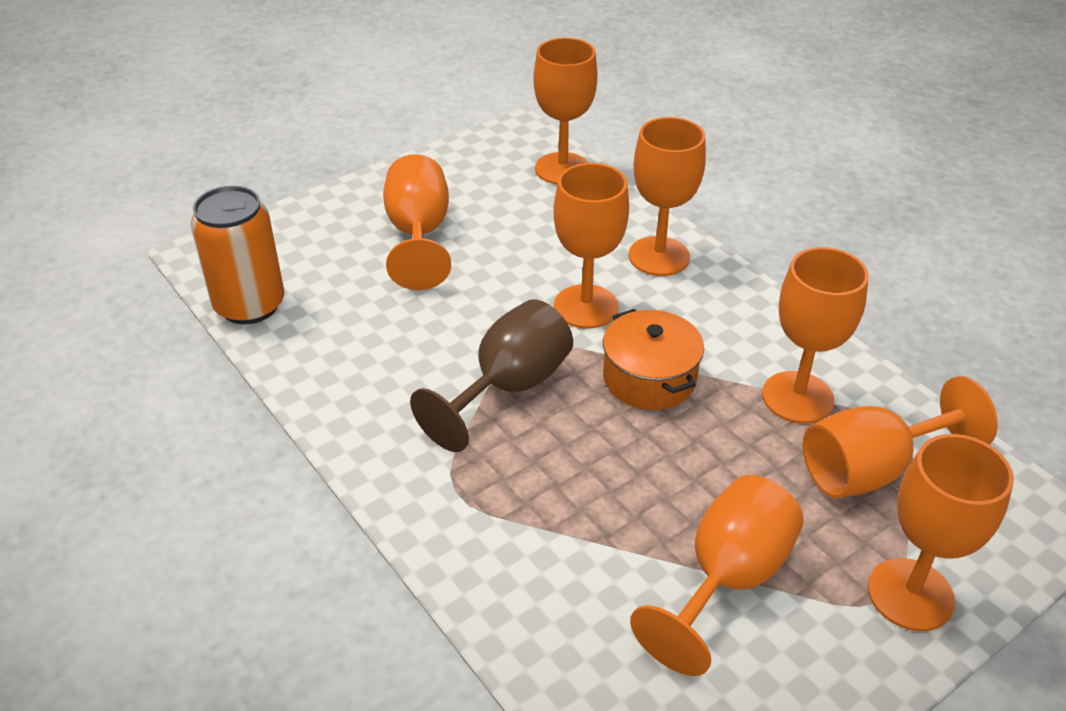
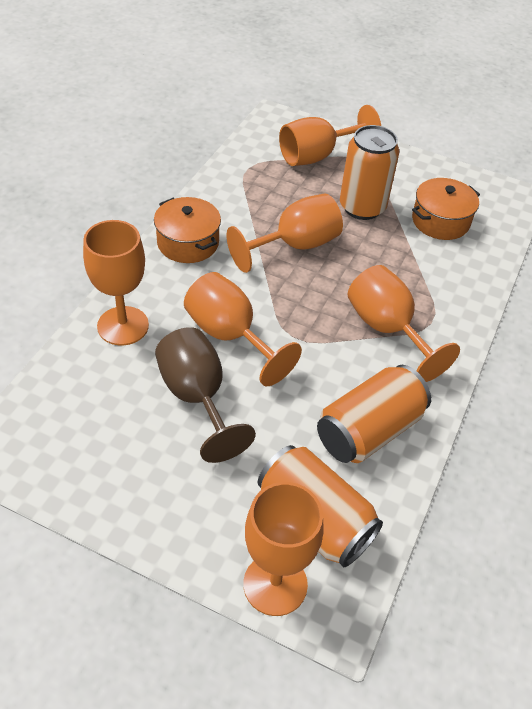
orange can: [191,186,284,325] = 1 -> [258,445,383,567] [317,365,431,463] [340,125,399,220] = 3
orange goblet: [383,154,451,290] [533,38,597,184] [553,163,629,329] [629,117,706,276] [630,475,804,676] [762,247,869,424] [803,376,998,498] [868,434,1014,631] = 8 -> [83,220,149,345] [184,272,302,386] [227,193,343,273] [243,482,324,616] [279,105,381,166] [348,265,460,382] = 6
orange pot: [603,309,704,410] = 1 -> [154,197,221,263] [412,178,480,240] = 2

